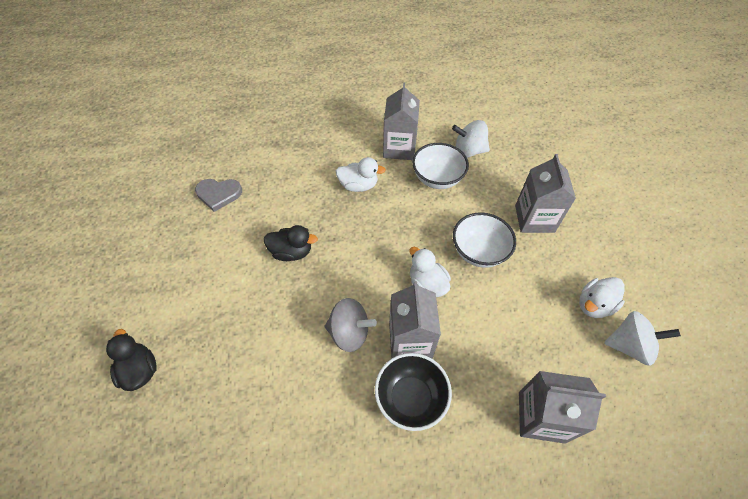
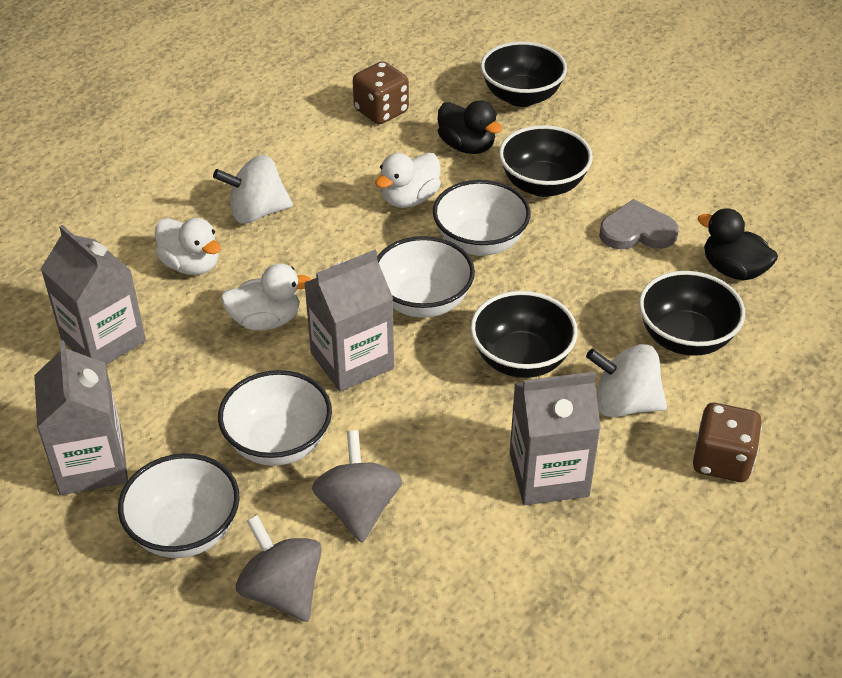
black bowl: [375,353,452,431] = 1 -> [470,291,578,378] [481,41,567,107] [499,125,593,197] [639,271,745,356] = 4
brown dice: none = 0 -> [353,61,409,124] [693,403,762,482] = 2
grey spinning top: [325,298,377,352] = 1 -> [236,515,322,622] [312,430,402,543] = 2
white bowl: [412,143,469,189] [453,212,516,268] = 2 -> [118,453,240,558] [218,370,332,466] [377,236,475,318] [433,180,531,256] = 4

